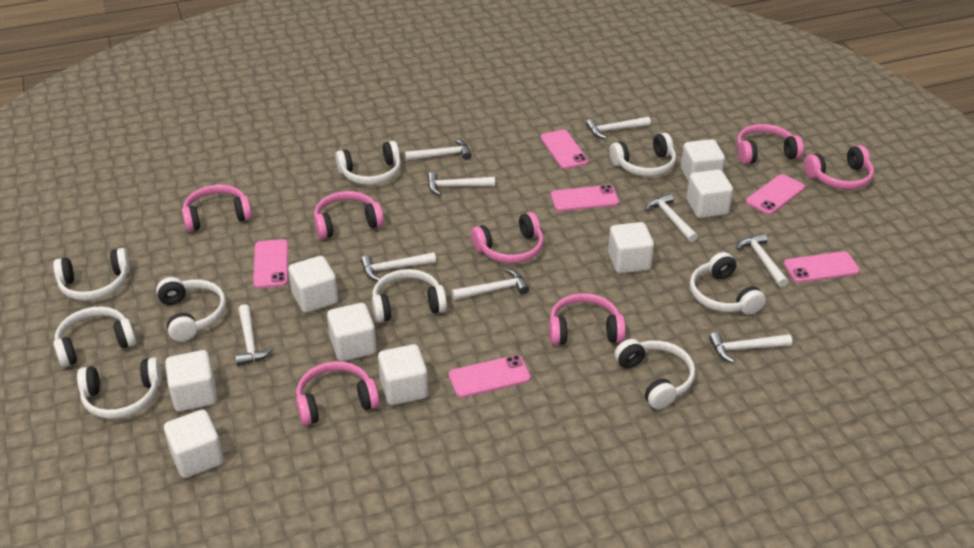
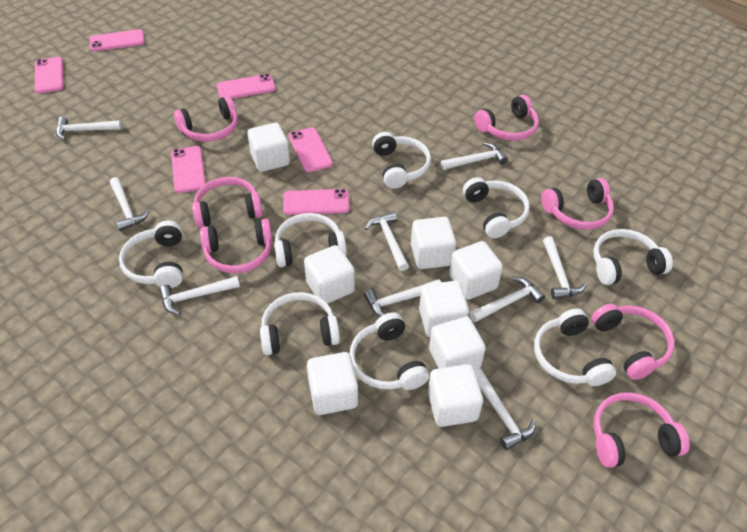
white headphones: [53,248,130,301] [53,306,136,367] [77,357,162,419] [156,277,226,342] [335,141,401,185] [372,269,447,323] [609,133,676,176] [614,339,695,409] [690,252,766,315] = 9 -> [119,220,183,288] [260,292,340,355] [274,213,347,267] [350,312,429,390] [372,132,431,189] [463,177,530,238] [534,308,616,386] [593,229,673,285] = 8

